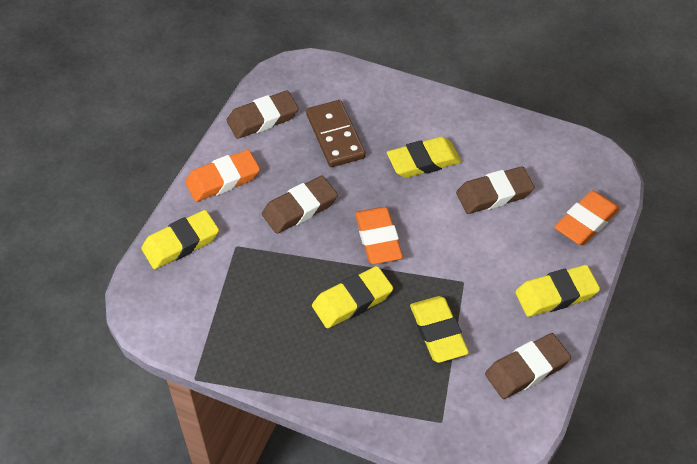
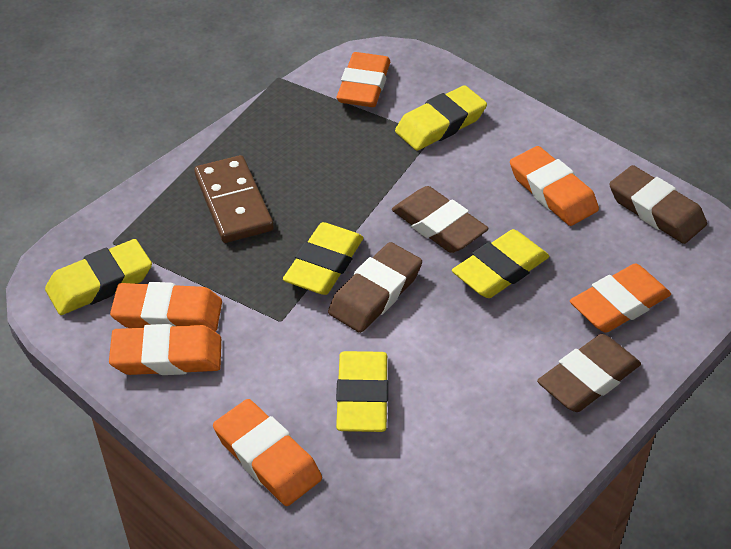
orange eraser: [185,150,260,202] [355,207,403,264] [554,190,620,245] = 3 -> [109,324,221,375] [110,282,222,332] [213,399,322,506] [336,52,390,107] [510,146,599,226] [570,263,671,333] = 6

